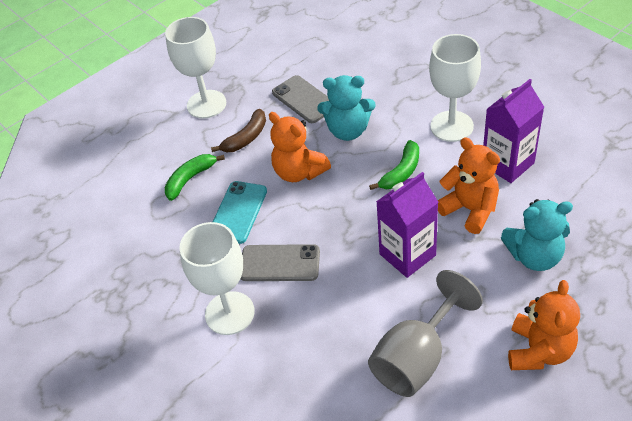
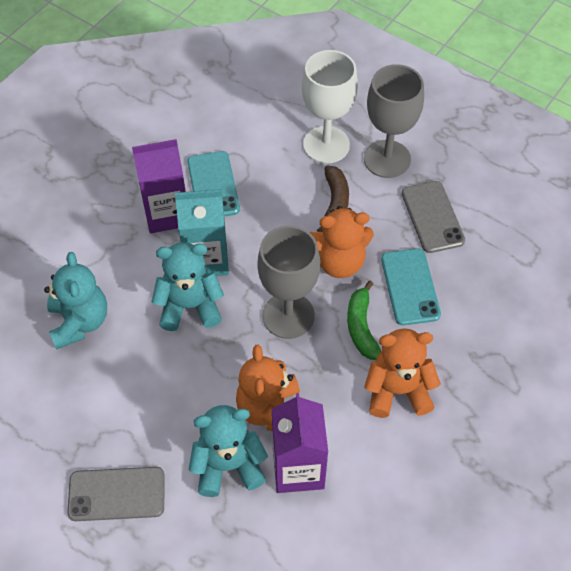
green banana: [165,154,225,201] [369,140,419,190] = 2 -> [347,281,381,360] = 1
grey goblet: [368,270,483,397] = 1 -> [257,226,320,339] [364,64,424,178] = 2
turquoise carton: none = 0 -> [175,189,229,276] = 1
turquoise phone: [213,181,267,244] = 1 -> [187,151,240,217] [381,248,441,325] = 2
turquoise teddy bear: [317,75,376,141] [501,199,573,271] = 2 -> [44,252,107,349] [152,242,224,331] [189,405,268,497] = 3
white goblet: [165,17,226,118] [179,222,255,335] [429,34,481,142] = 3 -> [302,50,358,163] = 1

